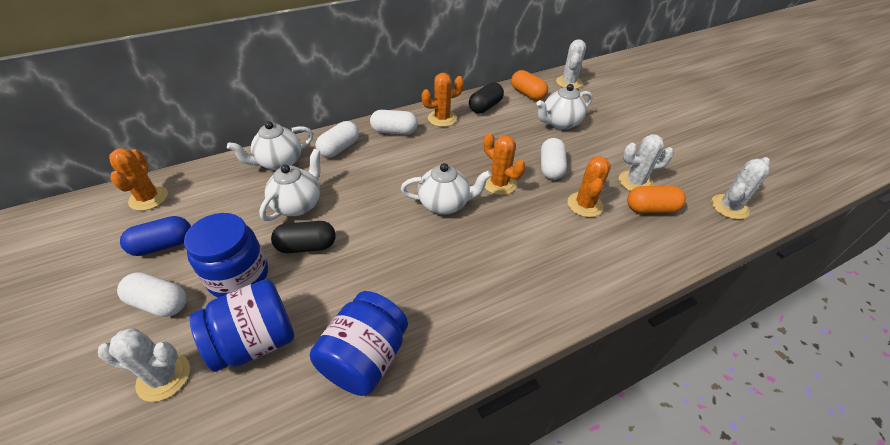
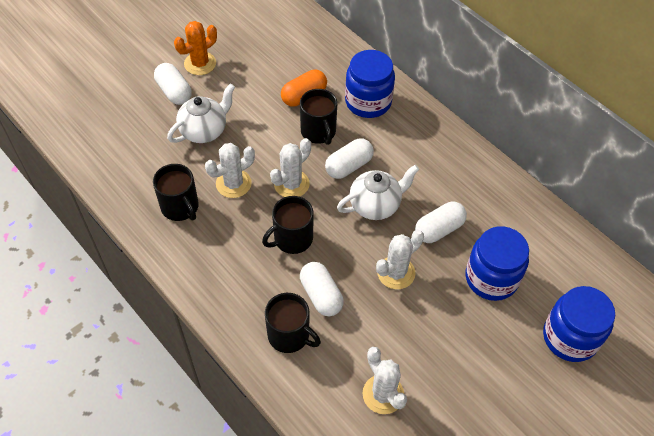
black capsule: [271,221,336,253] [469,82,504,114] = 2 -> none = 0
black mug: none = 0 -> [153,164,199,221] [262,196,314,254] [265,293,321,353] [300,89,337,145] = 4
blue capsule: [120,216,191,256] = 1 -> none = 0
orange cactus: [109,148,168,211] [422,73,464,127] [483,133,525,195] [568,156,611,217] = 4 -> [174,21,217,75] = 1
orange capsule: [511,70,548,101] [627,186,686,213] = 2 -> [281,70,327,106] = 1
white teapot: [227,121,313,170] [259,149,321,221] [401,163,492,215] [536,84,593,130] = 4 -> [167,84,235,143] [337,165,419,220] = 2

